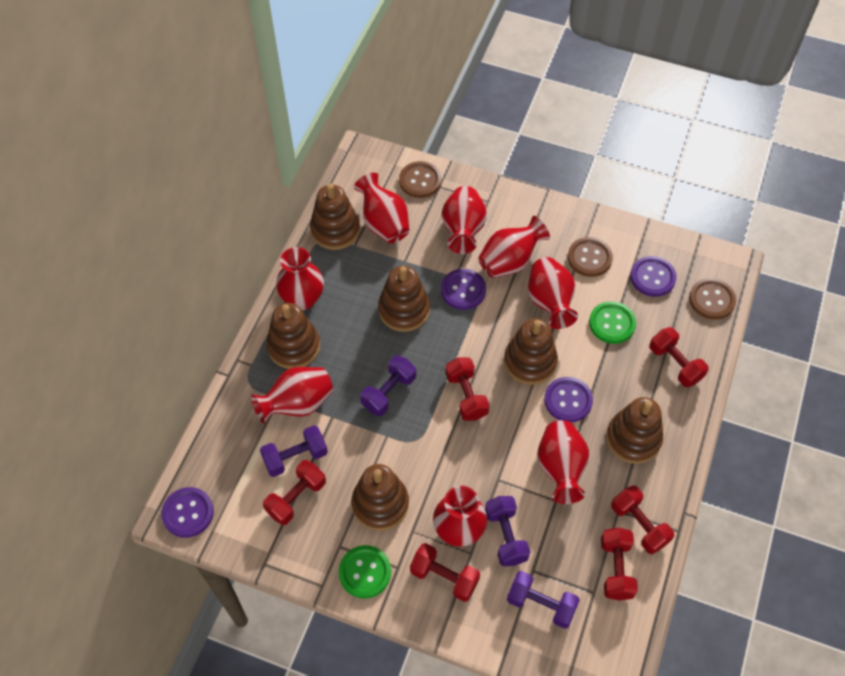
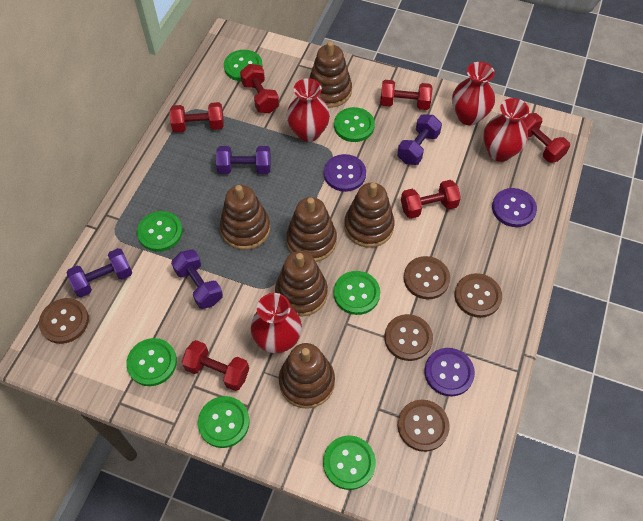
brown button: [399,161,442,198] [568,237,613,277] [689,278,736,320] = 3 -> [39,298,89,344] [384,314,433,361] [398,400,449,452] [404,256,450,299] [455,273,502,318] = 5
green button: [338,545,391,599] [589,301,636,344] = 2 -> [126,338,177,386] [137,211,183,252] [198,396,250,448] [224,50,263,81] [323,435,376,490] [334,107,375,142] [334,271,380,315] = 7
purple button: [161,487,214,538] [441,269,486,310] [544,377,593,422] [630,256,676,297] = 4 -> [324,154,366,192] [424,348,475,397] [492,188,537,227] = 3
red vase: [251,367,333,424] [276,247,324,310] [354,173,410,243] [433,486,487,547] [442,186,487,254] [478,216,550,278] [528,257,578,329] [537,420,590,504] = 8 -> [251,293,302,353] [287,78,330,142] [452,62,495,125] [483,98,529,162] = 4

